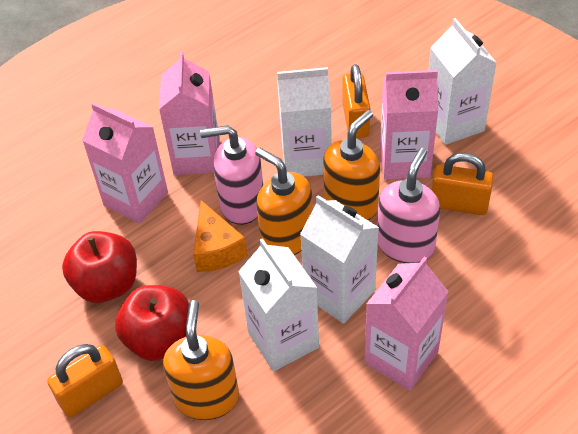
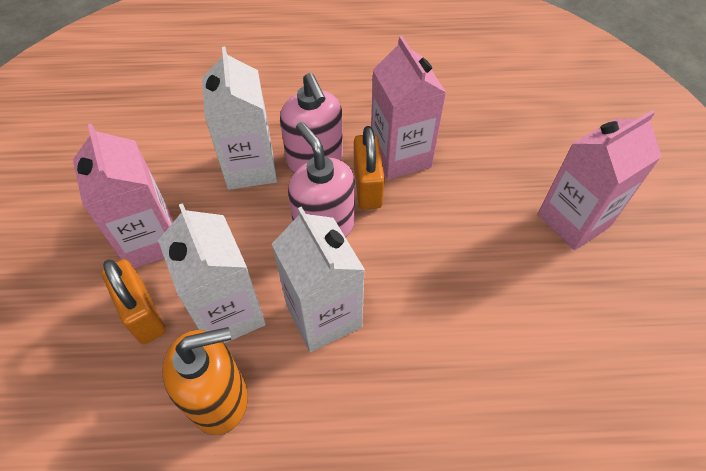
orange cheese: [193,200,248,272] = 1 -> none = 0
orange padlock: [47,344,123,418] [343,64,370,138] [432,153,494,215] = 3 -> [101,259,166,344] [354,126,385,210] = 2
orange soap dispenser: [163,300,239,420] [255,147,313,255] [323,110,380,220] = 3 -> [162,327,248,435] = 1
pink carton: [82,103,168,224] [159,52,220,175] [364,257,449,391] [380,70,438,180] = 4 -> [73,124,173,269] [371,36,446,180] [538,110,662,250] = 3
red apple: [62,231,137,303] [115,285,189,361] = 2 -> none = 0
white carton: [238,238,319,372] [277,67,332,177] [300,195,379,324] [429,18,497,145] = 4 -> [158,203,266,343] [202,47,277,190] [272,206,365,352] = 3

